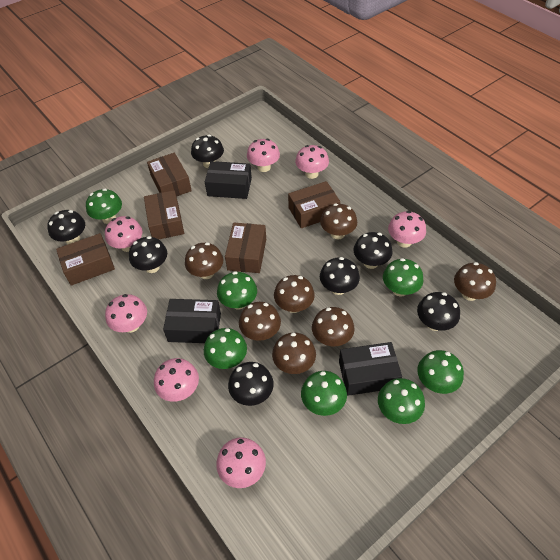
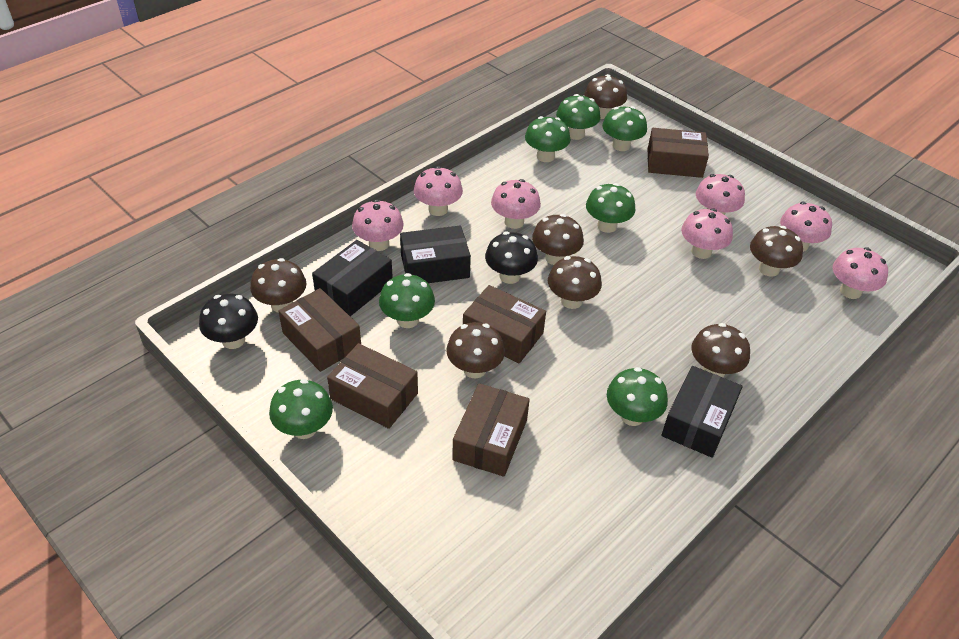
black mushroom: [47,210,85,244] [129,236,167,273] [191,135,224,168] [228,362,274,406] [320,257,360,295] [354,232,392,269] [417,292,460,331] = 7 -> [199,294,258,349] [485,232,538,284] = 2

